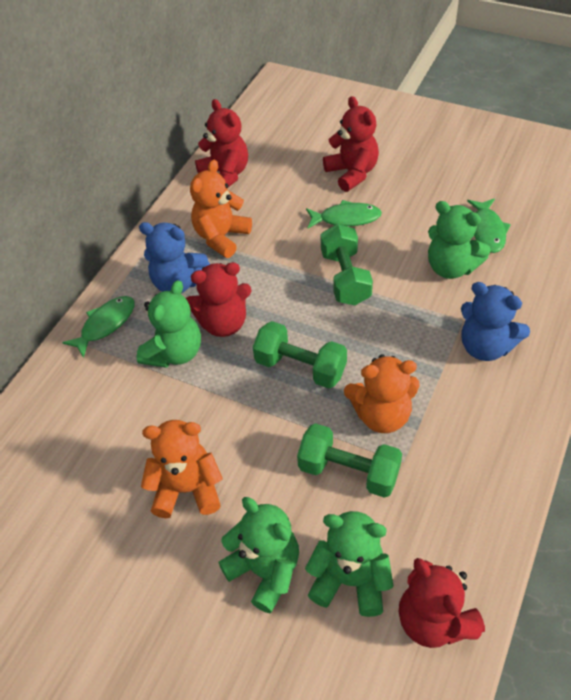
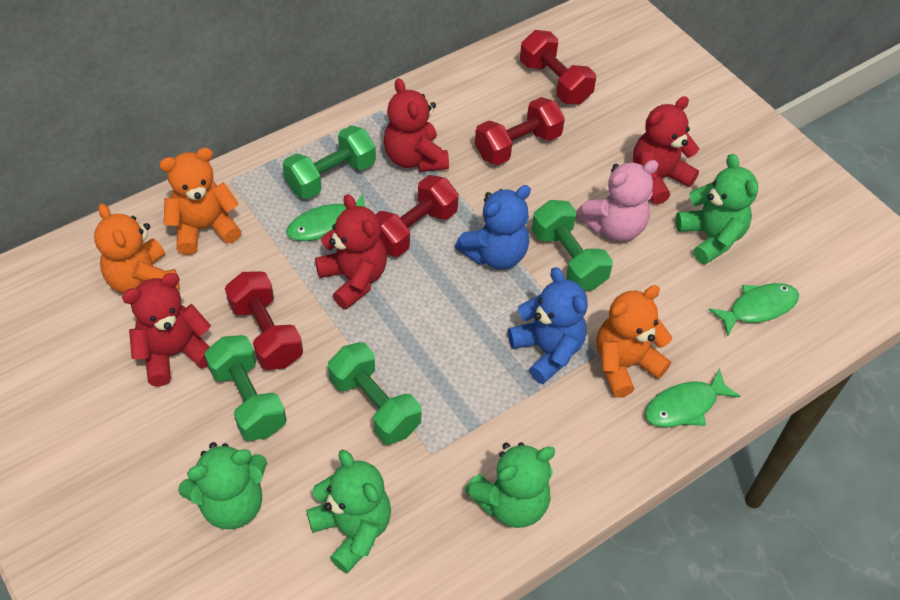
green dumbbell: [253,321,347,389] [297,423,402,498] [320,224,373,305] = 3 -> [204,335,287,441] [282,125,376,199] [328,342,421,444] [532,200,613,291] = 4
pink teddy bear: none = 0 -> [576,160,659,241] = 1
red dumbbell: none = 0 -> [225,271,303,370] [375,175,459,257] [475,97,565,165] [520,30,596,104] = 4

